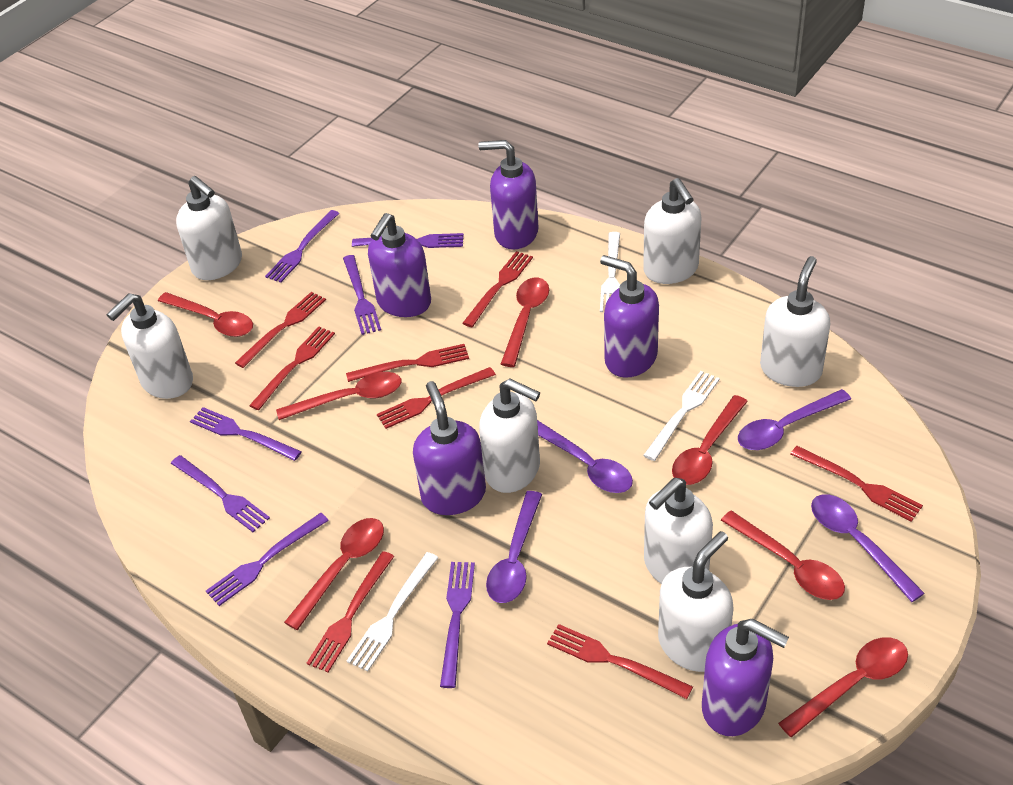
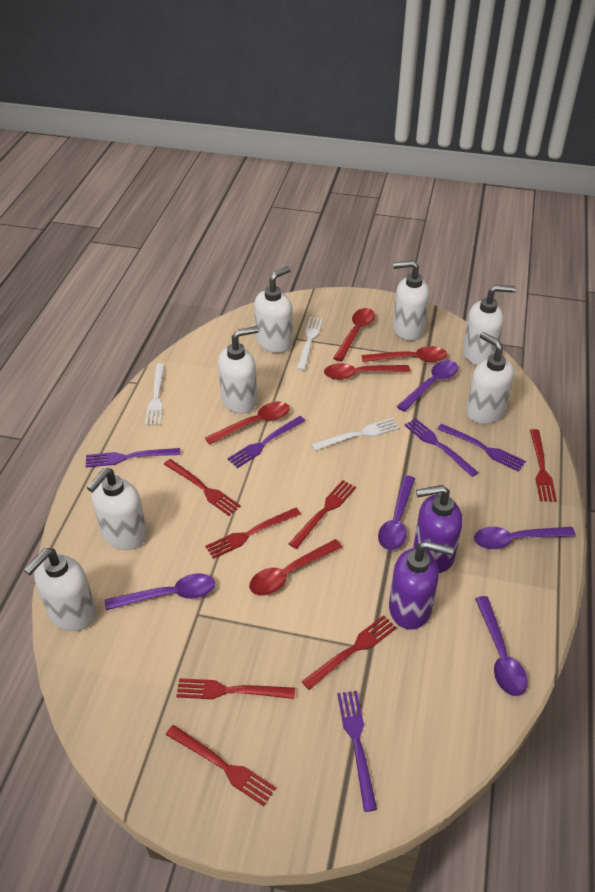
purple fork: [171,455,270,532] [190,407,302,461] [206,513,329,606] [265,210,340,283] [343,255,381,335] [352,233,464,248] [440,562,475,688] = 7 -> [85,448,180,468] [227,416,305,468] [337,691,377,812] [404,418,479,477] [437,424,526,472] = 5
purple soap dispenser: [368,213,431,317] [413,381,486,515] [479,140,539,249] [600,255,659,378] [702,619,789,736] = 5 -> [389,541,454,630] [414,485,462,573] = 2
purple spoon: [486,491,542,603] [537,420,633,493] [738,389,851,450] [811,494,925,602] = 4 -> [105,573,215,610] [378,475,415,550] [396,360,458,412] [474,527,576,549] [475,596,528,696] = 5
red fork: [235,292,326,368] [249,326,335,410] [307,551,394,672] [346,344,469,382] [377,367,496,429] [462,251,533,327] [547,624,693,699] [791,446,923,522] = 8 -> [164,459,241,516] [166,725,276,806] [176,678,295,699] [205,508,301,559] [289,480,356,549] [301,615,397,690] [530,429,557,502] = 7
red spoon: [158,292,253,337] [276,372,401,420] [284,518,384,630] [501,278,549,367] [672,395,748,485] [721,511,845,600] [778,637,908,737] = 7 -> [205,401,290,445] [249,539,342,596] [324,363,410,380] [333,308,375,362] [362,346,447,362] = 5

